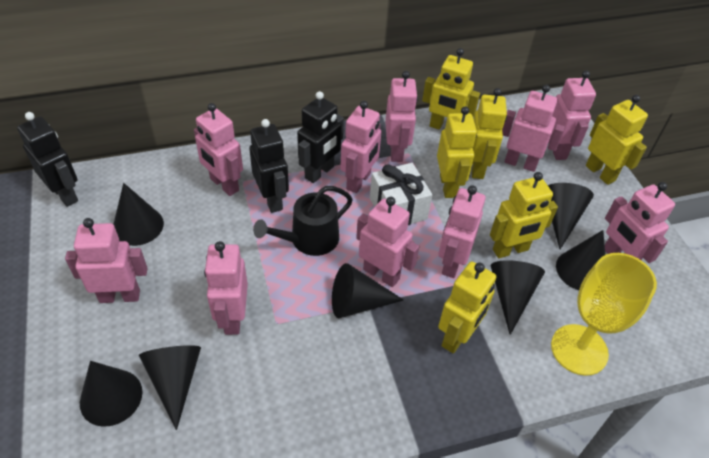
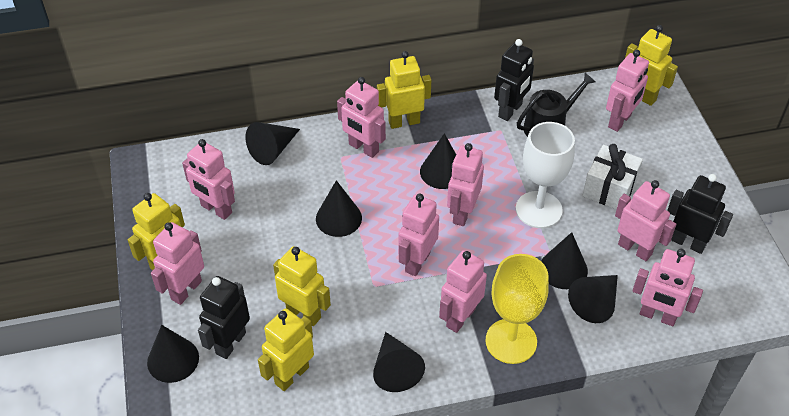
pink robot: [65,218,148,303] [194,103,243,196] [204,241,248,335] [340,101,381,193] [356,197,419,287] [385,71,418,162] [438,185,486,278] [502,85,565,172] [548,70,596,160] [605,182,675,263] = 10 -> [151,222,204,305] [182,139,235,220] [337,77,386,158] [398,194,439,276] [439,250,487,333] [447,143,484,226] [606,50,649,132] [615,180,677,261] [632,249,703,326] = 9
white goblet: none = 0 -> [516,122,575,228] = 1
yellow robot: [422,48,480,130] [437,106,477,198] [438,262,496,354] [472,88,507,179] [490,172,558,258] [586,95,648,185] = 6 -> [128,193,185,270] [258,308,314,391] [273,246,331,326] [377,51,431,129] [625,25,678,106] = 5

